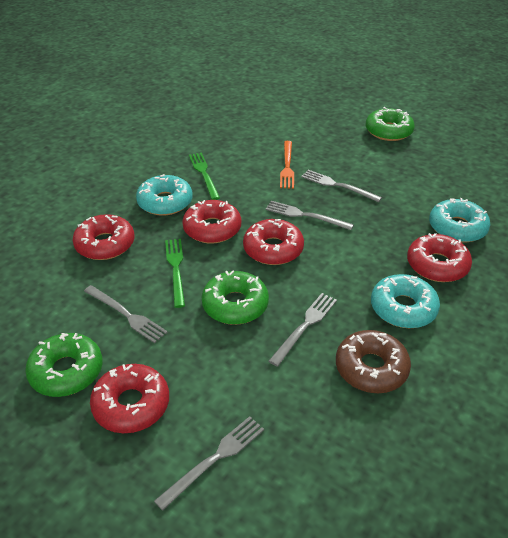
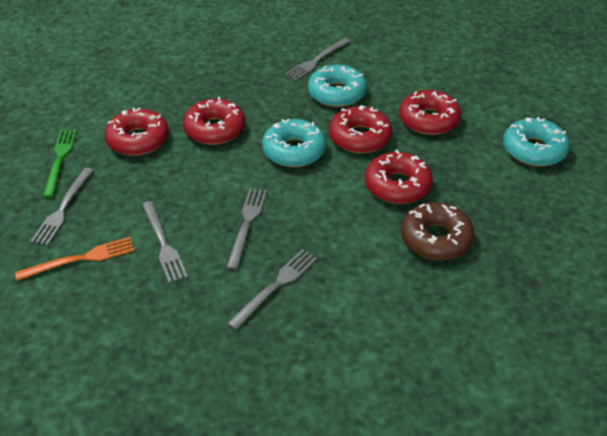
green donut: [25,333,103,397] [202,270,269,325] [366,107,415,141] = 3 -> none = 0
green fork: [165,239,185,308] [189,152,220,200] = 2 -> [43,130,77,198] = 1

